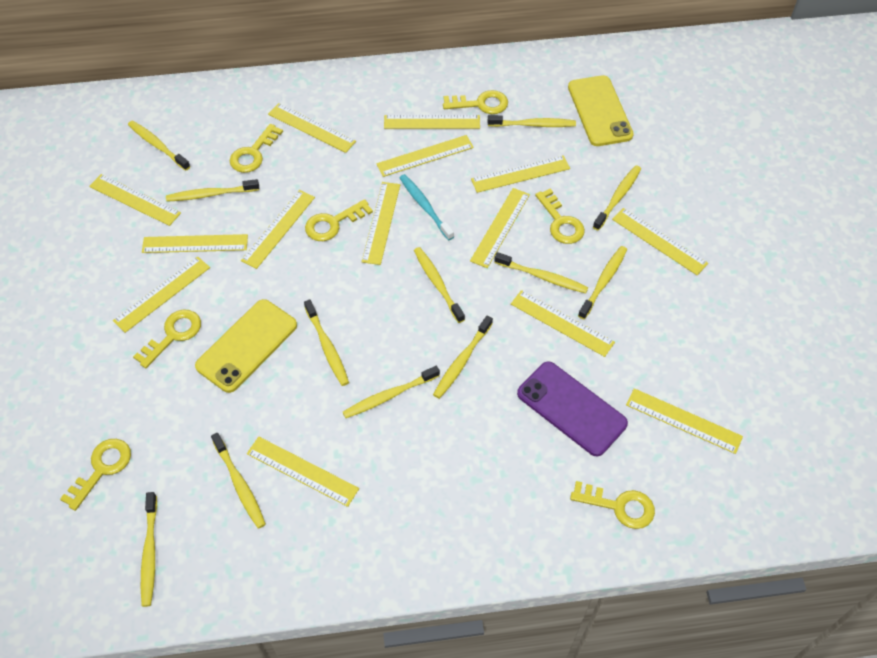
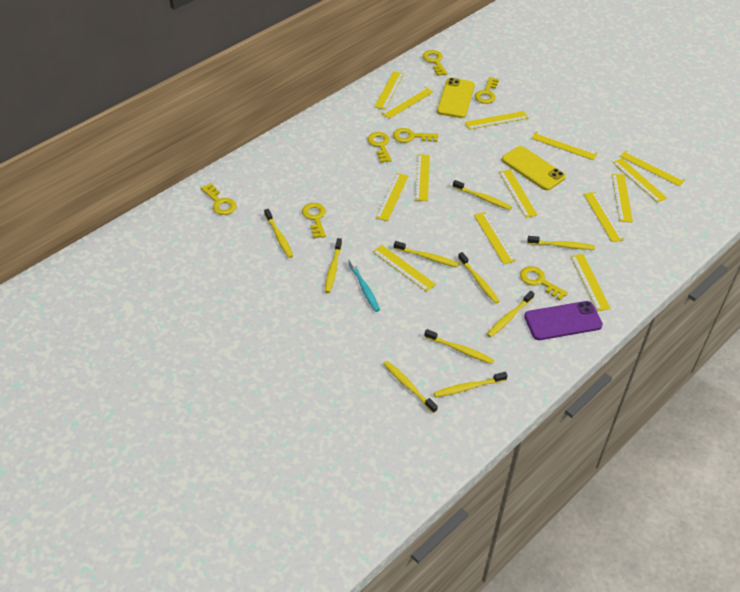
yellow toothbrush: [128,120,190,171] [141,492,157,607] [166,179,259,202] [211,433,266,529] [304,299,349,386] [343,366,440,418] [414,247,465,323] [433,315,493,399] [488,115,576,127] [494,252,588,293] [578,246,627,319] [593,166,641,231] = 12 -> [264,209,293,258] [325,238,342,293] [383,361,438,413] [394,241,459,268] [424,329,494,364] [434,372,507,397] [453,180,512,210] [458,252,500,304] [487,291,535,337] [527,236,595,250] = 10

